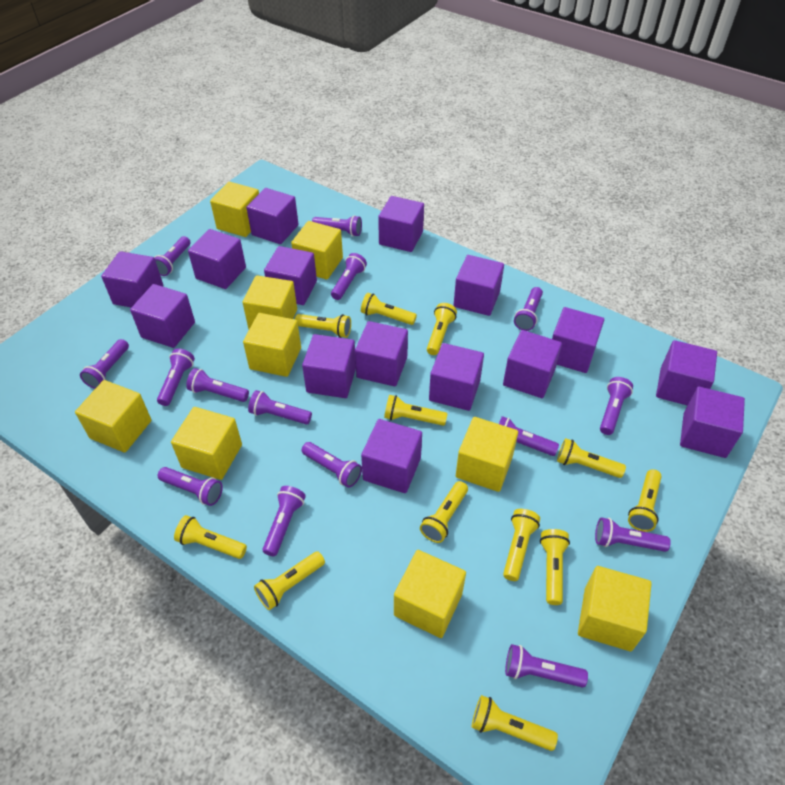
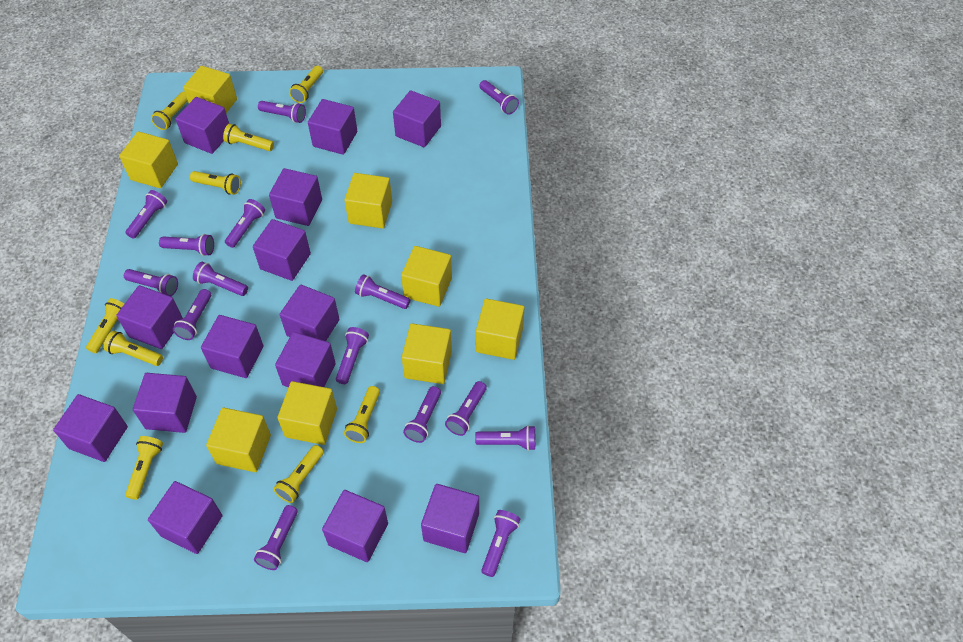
purple cube: [101,251,163,307] [130,284,195,348] [188,229,246,289] [246,188,298,244] [264,246,317,305] [302,334,356,398] [355,321,408,386] [361,419,422,493] [378,196,424,252] [429,343,484,411] [454,255,504,316] [503,330,562,398] [552,307,604,373] [656,340,717,406] [680,386,745,458] = 15 -> [53,394,128,462] [116,285,183,349] [133,373,197,433] [148,481,222,554] [175,97,229,154] [201,315,264,378] [253,219,311,281] [269,168,322,226] [275,332,336,387] [280,285,340,341] [308,99,357,155] [322,490,388,562] [393,90,441,147] [421,484,479,553] = 14
yellow cube: [75,380,151,453] [171,407,242,480] [210,182,259,237] [242,275,297,329] [243,313,301,377] [291,221,343,280] [394,550,466,638] [456,417,518,492] [578,566,652,651] = 9 -> [119,131,178,188] [183,66,237,113] [206,408,271,472] [277,381,337,445] [344,173,392,228] [401,246,452,307] [402,323,452,384] [476,298,525,360] = 8
yellow flashlight: [174,515,247,559] [254,551,325,610] [295,314,351,338] [361,293,417,325] [384,395,447,426] [420,481,468,543] [427,303,457,355] [472,695,558,751] [503,509,540,581] [540,529,570,605] [557,438,626,478] [628,469,662,532] = 12 -> [86,298,124,353] [103,331,163,366] [125,436,163,500] [151,91,188,130] [190,171,241,195] [223,124,274,151] [273,445,324,503] [289,66,323,103] [344,386,380,443] = 9

